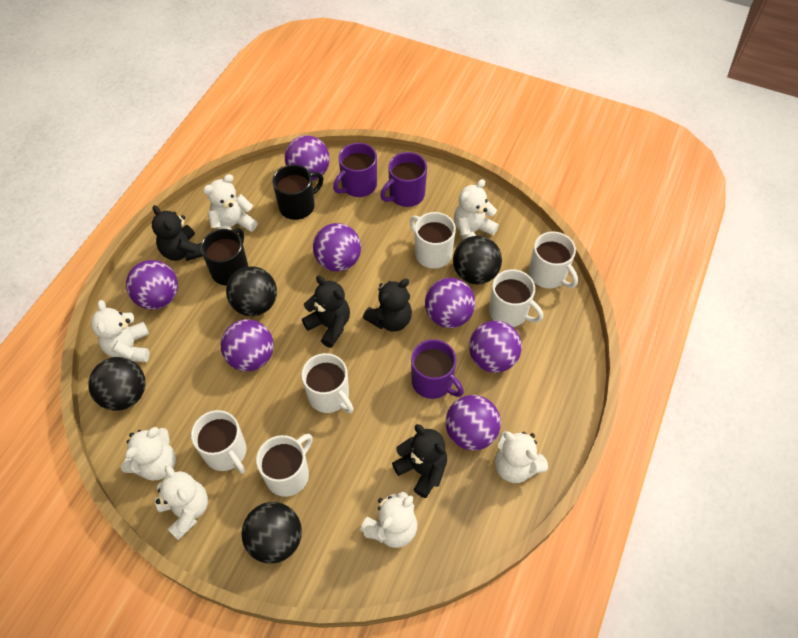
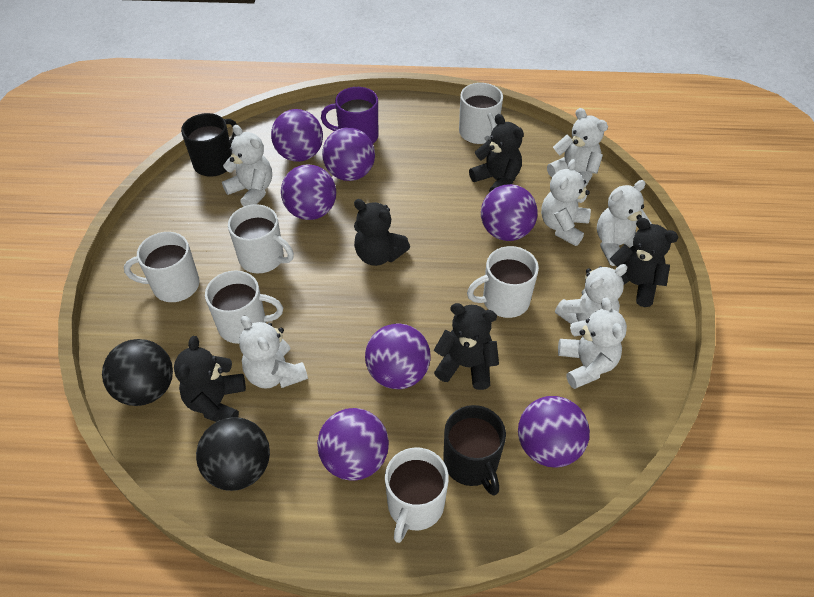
black ball: [88,357,145,411] [226,266,277,316] [241,502,302,564] [453,236,502,285] = 4 -> [102,339,173,406] [196,417,270,491] = 2
black teddy bear: [152,205,203,261] [302,276,350,348] [363,279,412,332] [392,424,447,498] = 4 -> [174,336,246,422] [354,199,410,266] [434,303,499,390] [469,114,524,192] [610,218,678,307] = 5
purple mug: [333,143,377,197] [380,152,427,207] [411,339,464,399] = 3 -> [321,87,378,143] = 1

